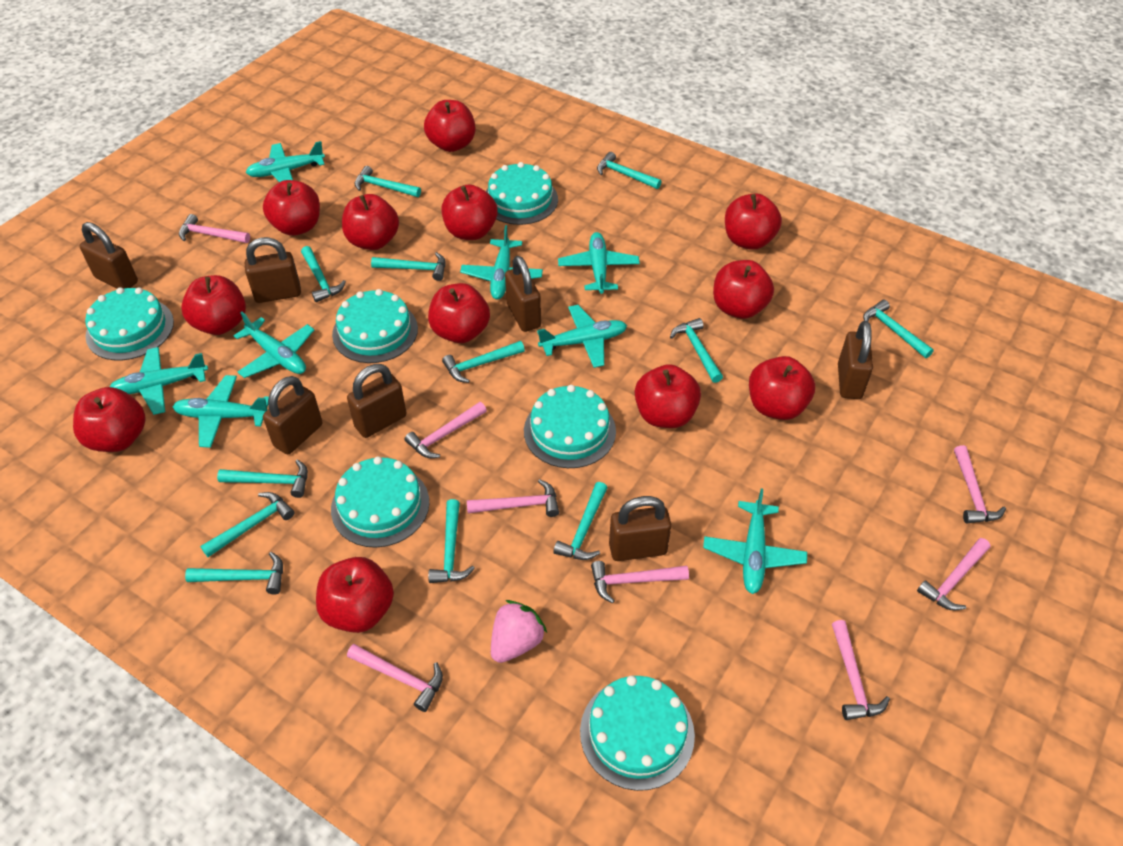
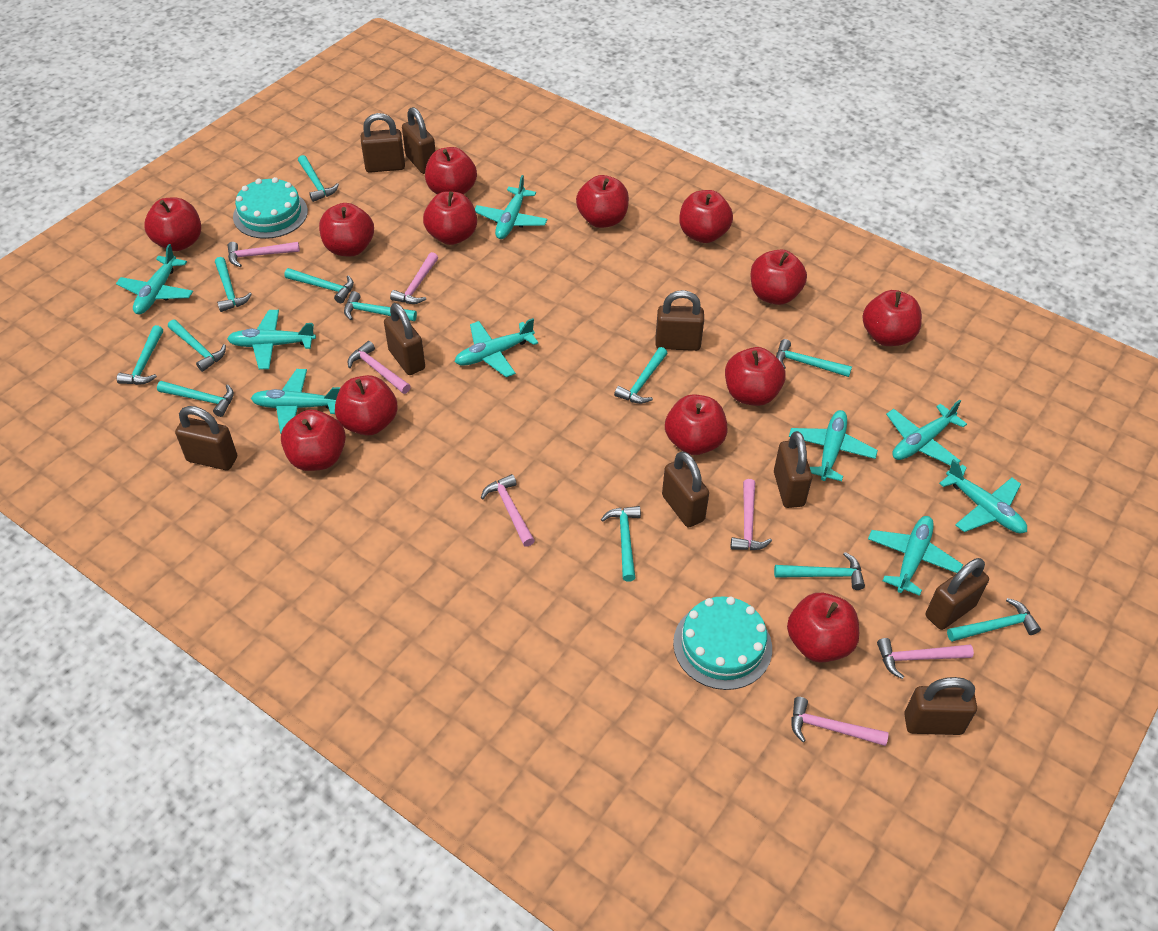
brown padlock: [79,222,138,289] [245,237,301,303] [263,376,322,455] [347,364,406,438] [505,256,541,332] [609,496,671,561] [838,321,873,399] = 7 -> [175,406,237,470] [361,113,405,173] [384,303,425,375] [402,107,435,174] [655,290,704,351] [662,451,709,527] [774,431,812,508] [904,677,977,735] [926,558,989,630] = 9
pink hammer: [179,214,250,243] [347,644,443,712] [404,402,487,458] [467,479,559,517] [591,561,689,603] [832,620,890,720] [917,538,991,610] [954,445,1006,523] = 8 -> [228,242,300,267] [348,341,411,394] [390,252,438,304] [481,474,535,547] [730,479,772,550] [791,697,889,746] [877,638,974,679] = 7
pink strawberry: [491,600,547,663] = 1 -> none = 0
red apple: [73,387,146,452] [181,275,246,335] [263,180,320,236] [316,557,394,633] [342,194,399,250] [424,100,475,152] [428,283,490,343] [441,184,498,240] [635,364,701,428] [713,260,774,319] [725,193,782,250] [749,356,815,420] = 12 -> [144,197,201,251] [281,410,346,471] [319,203,374,256] [335,375,398,436] [423,191,477,245] [425,147,477,195] [576,175,629,228] [665,394,728,455] [679,190,733,243] [725,347,786,406] [751,249,807,305] [787,593,859,663] [863,290,922,346] = 13
turquoise cake: [85,287,174,360] [331,456,429,548] [332,289,418,363] [486,162,558,225] [524,385,616,468] [580,676,695,791] = 6 -> [233,177,308,239] [673,596,772,690] = 2
turquoise plane: [110,347,208,415] [173,375,269,448] [234,312,314,378] [245,141,325,182] [460,225,543,299] [537,305,627,368] [558,232,640,294] [703,488,807,594] = 8 -> [116,244,193,314] [227,310,316,369] [251,369,341,434] [455,318,539,378] [475,175,548,239] [789,410,878,481] [868,516,963,596] [886,400,967,466] [939,459,1027,533] = 9

